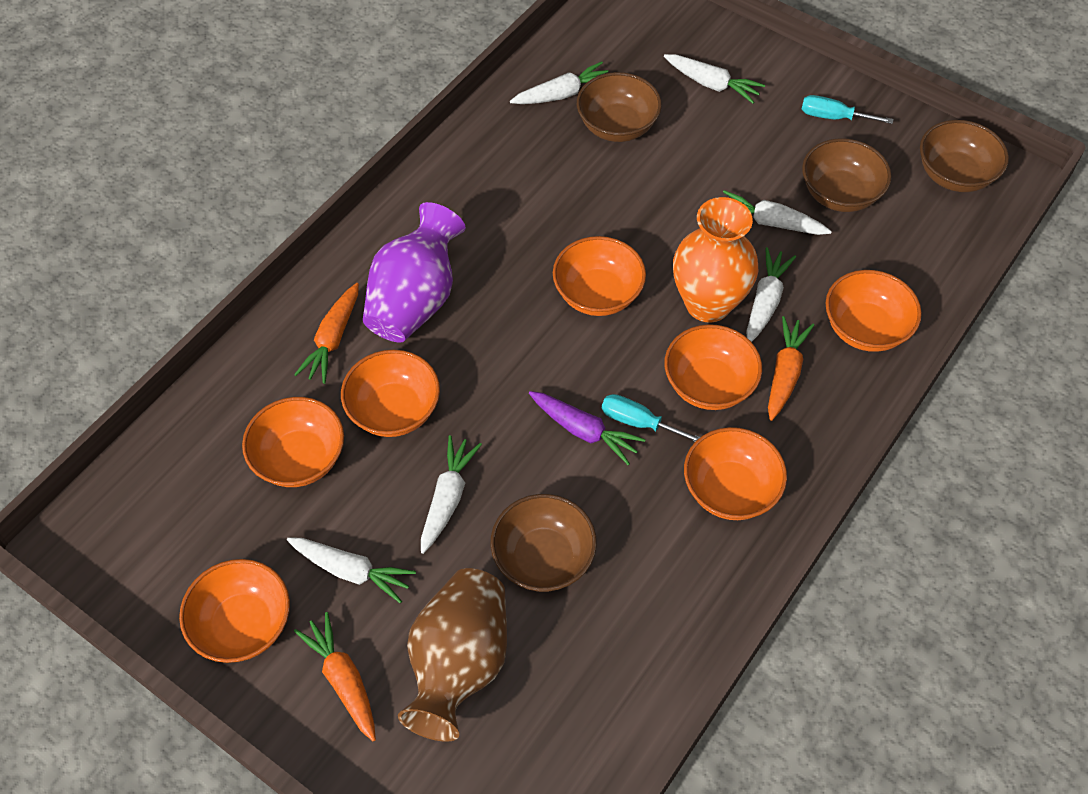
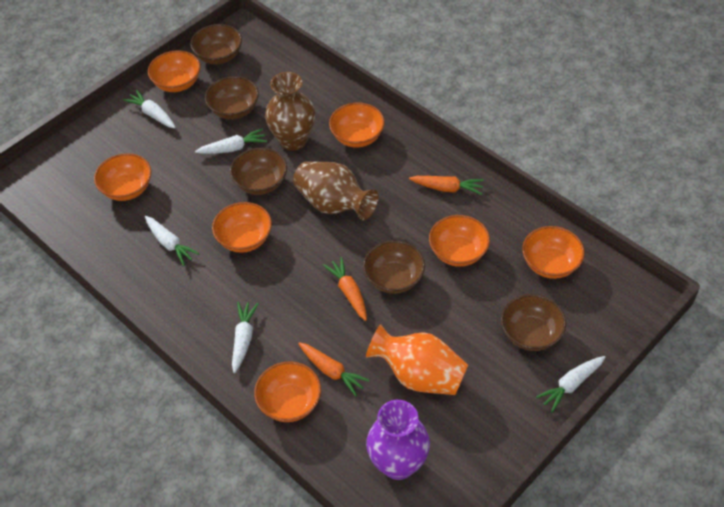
brown bowl: [491,494,597,592] [577,72,662,142] [802,138,892,212] [920,120,1009,192] = 4 -> [191,24,242,64] [205,76,259,120] [230,148,287,195] [363,240,425,294] [501,294,566,351] = 5
brown vase: [398,568,507,742] = 1 -> [265,72,315,151] [293,162,379,220] = 2
purple carrot: [529,391,646,465] = 1 -> none = 0
turquoise screwdriver: [602,394,700,442] [802,95,894,124] = 2 -> none = 0
white carrot: [287,538,416,603] [421,435,482,554] [510,61,608,104] [664,54,765,104] [723,190,832,235] [746,247,796,342] = 6 -> [123,90,176,128] [145,216,200,266] [195,128,267,154] [232,302,259,373] [536,356,605,413] = 5

